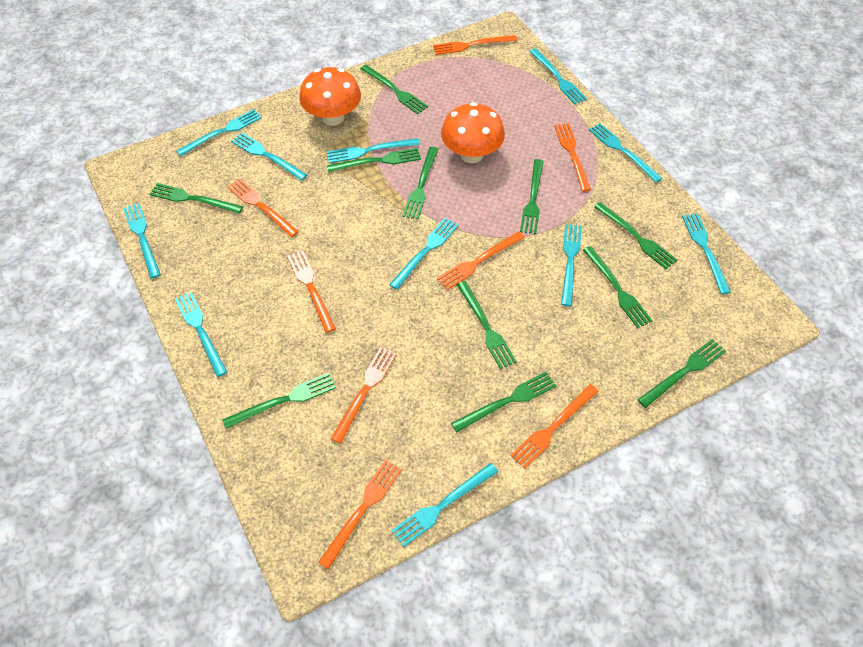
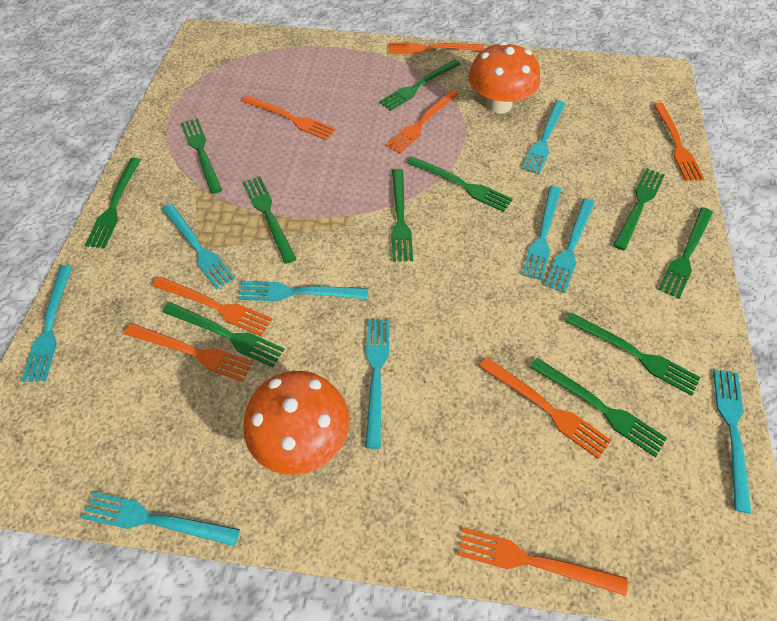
turquoise fork: [123,203,161,279] [175,292,227,377] [176,109,262,156] [231,133,307,181] [326,138,420,163] [389,218,459,290] [391,463,498,547] [529,48,587,104] [561,224,582,306] [589,123,662,182] [682,213,731,294] = 11 -> [22,265,73,382] [82,492,240,546] [162,204,235,289] [238,281,368,301] [365,319,390,449] [522,100,565,174] [522,186,561,281] [545,199,595,293] [713,369,751,513] = 9

